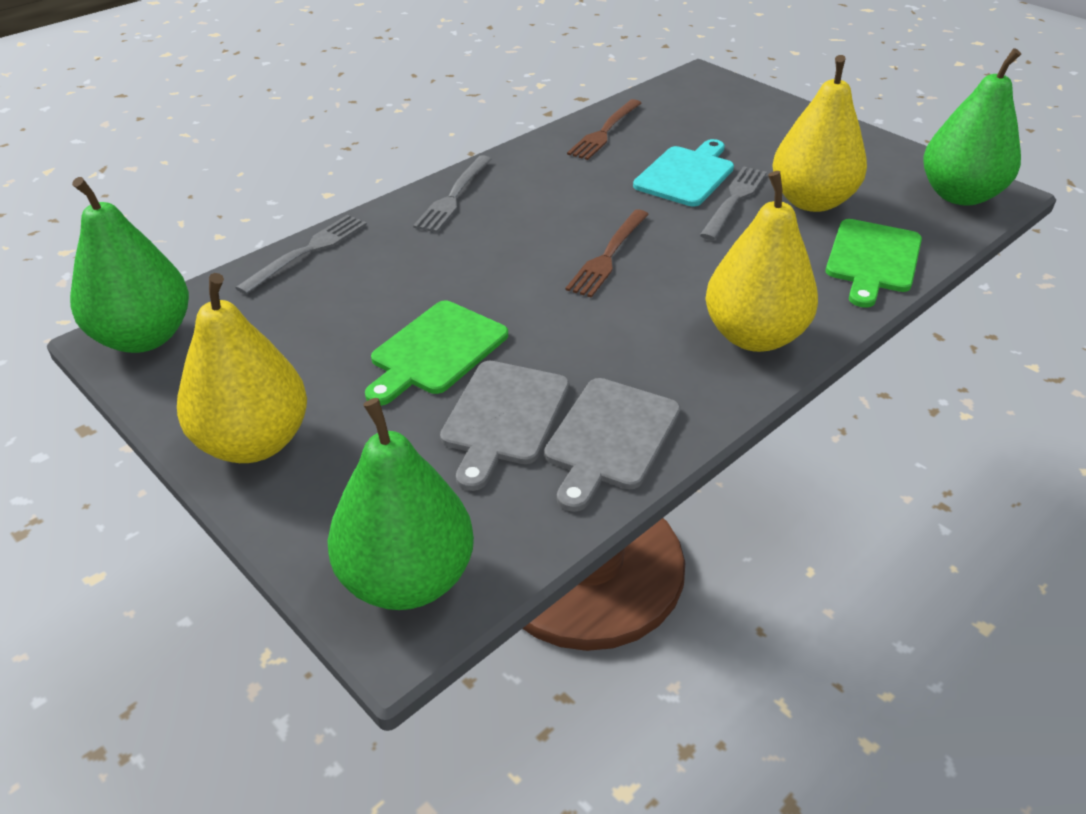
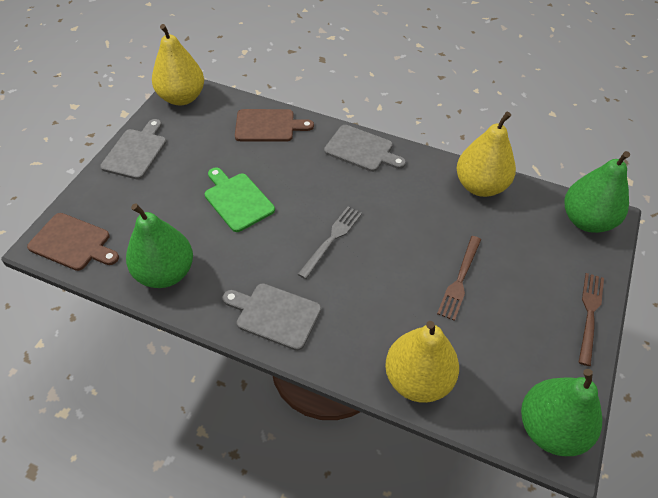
brown cutting board: none = 0 -> [27,213,119,271] [235,109,314,142] = 2
green cutting board: [365,301,508,406] [826,219,922,308] = 2 -> [205,167,275,232] = 1
grey cutting board: [440,361,569,491] [544,378,681,512] = 2 -> [100,119,166,179] [222,283,321,351] [324,125,406,172] = 3
grey fork: [235,215,367,295] [413,155,492,233] [700,166,767,240] = 3 -> [298,206,362,279] = 1
turquoise cutting board: [633,139,734,207] = 1 -> none = 0

